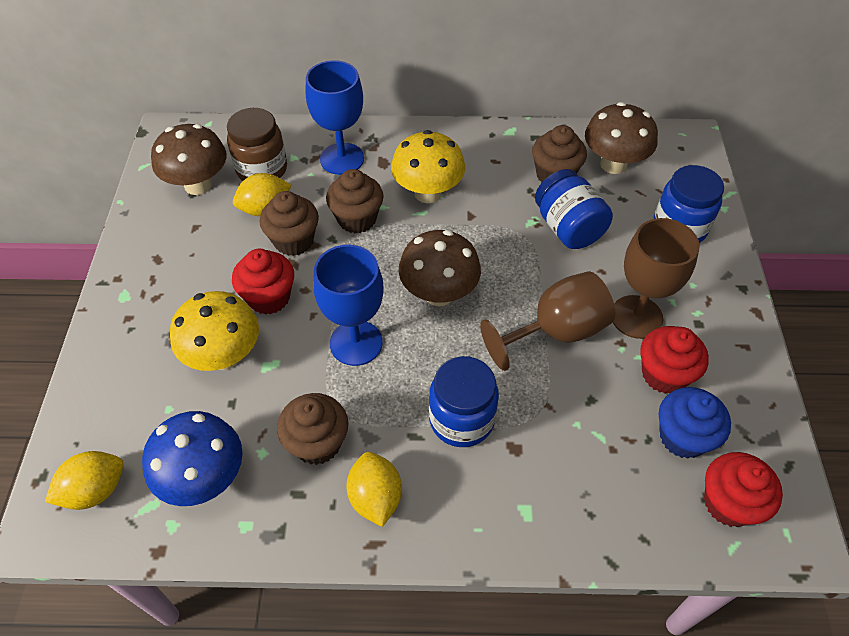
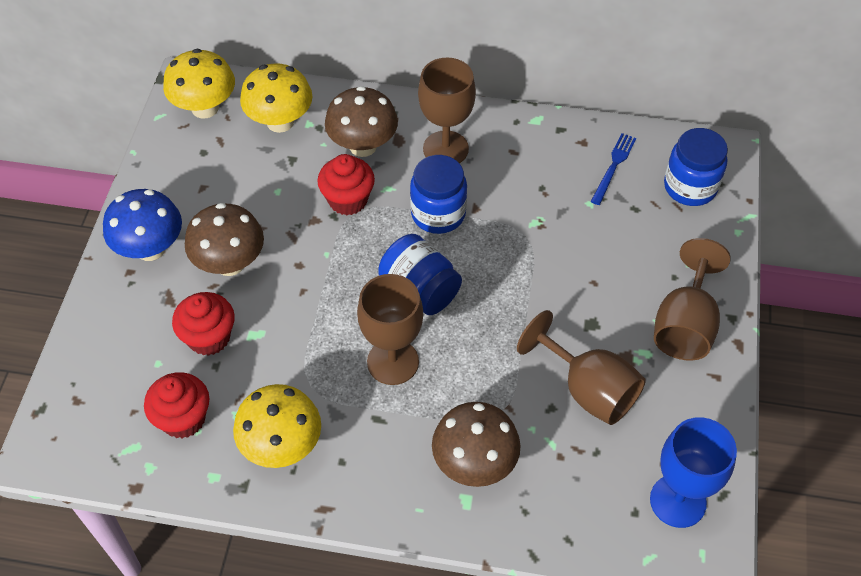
blue cupcake: [659,387,731,459] = 1 -> none = 0
blue fork: none = 0 -> [591,133,636,205] = 1
blue goblet: [306,60,364,175] [313,245,384,366] = 2 -> [650,417,737,528] = 1
brown cupcake: [260,191,319,256] [277,393,348,465] [326,169,384,233] [532,125,587,183] = 4 -> none = 0
brown goblet: [480,271,615,371] [613,218,700,339] = 2 -> [357,274,423,385] [418,58,476,163] [517,310,646,425] [654,238,731,361] = 4
brown jar: [227,108,287,181] = 1 -> none = 0
yellow lemon: [45,451,124,510] [233,173,292,216] [346,452,402,527] = 3 -> none = 0
yellow mushroom: [170,291,259,371] [391,130,465,203] = 2 -> [163,49,235,119] [233,384,321,468] [240,63,313,133] = 3

